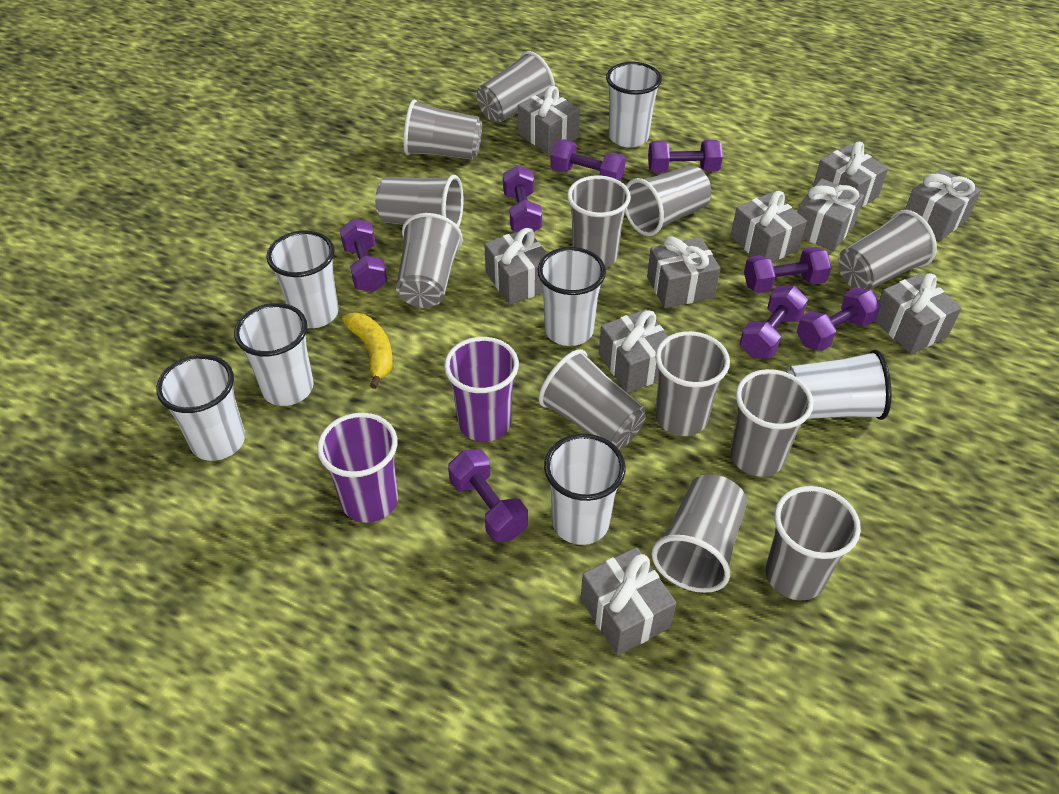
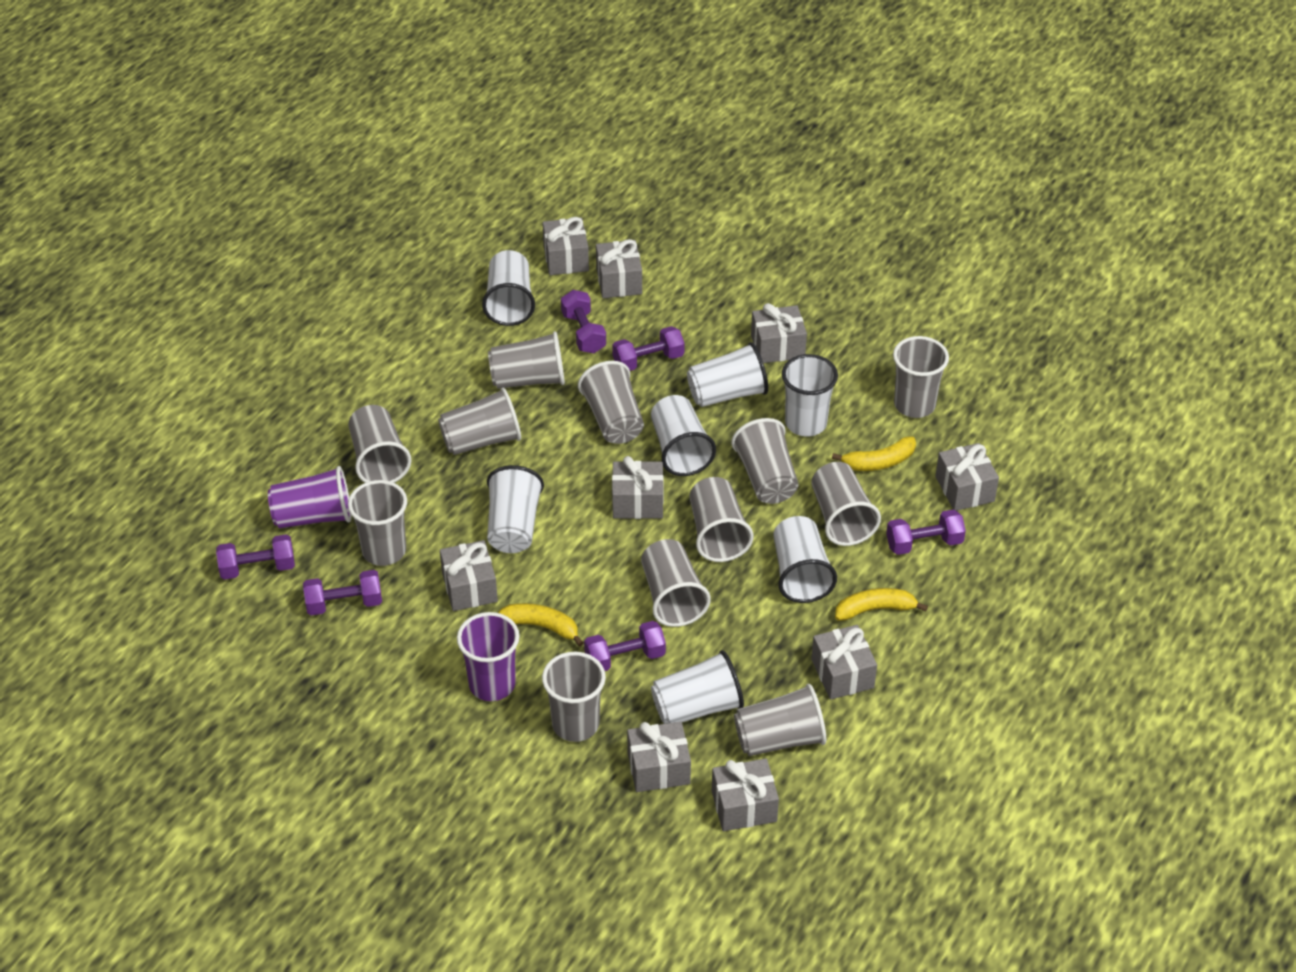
grey gift: [484,228,548,305] [518,86,580,154] [581,547,676,655] [599,309,668,393] [647,236,721,308] [731,191,807,262] [797,179,864,251] [813,142,888,208] [875,273,962,354] [905,169,981,241] = 10 -> [440,540,498,611] [543,217,589,275] [596,239,642,298] [612,456,664,519] [627,722,691,792] [712,758,779,831] [751,303,807,363] [811,625,877,700] [935,443,999,511] = 9
purple dumbbell: [340,219,388,292] [448,449,528,542] [503,165,542,232] [550,139,626,181] [648,140,723,173] [740,286,808,359] [744,247,832,293] [797,287,881,351] = 8 -> [216,534,295,580] [303,570,382,616] [561,290,606,353] [584,621,666,671] [612,326,685,371] [886,509,966,555] = 6
yellow banana: [342,312,393,389] = 1 -> [498,603,584,647] [832,436,916,471] [835,588,928,621] = 3

